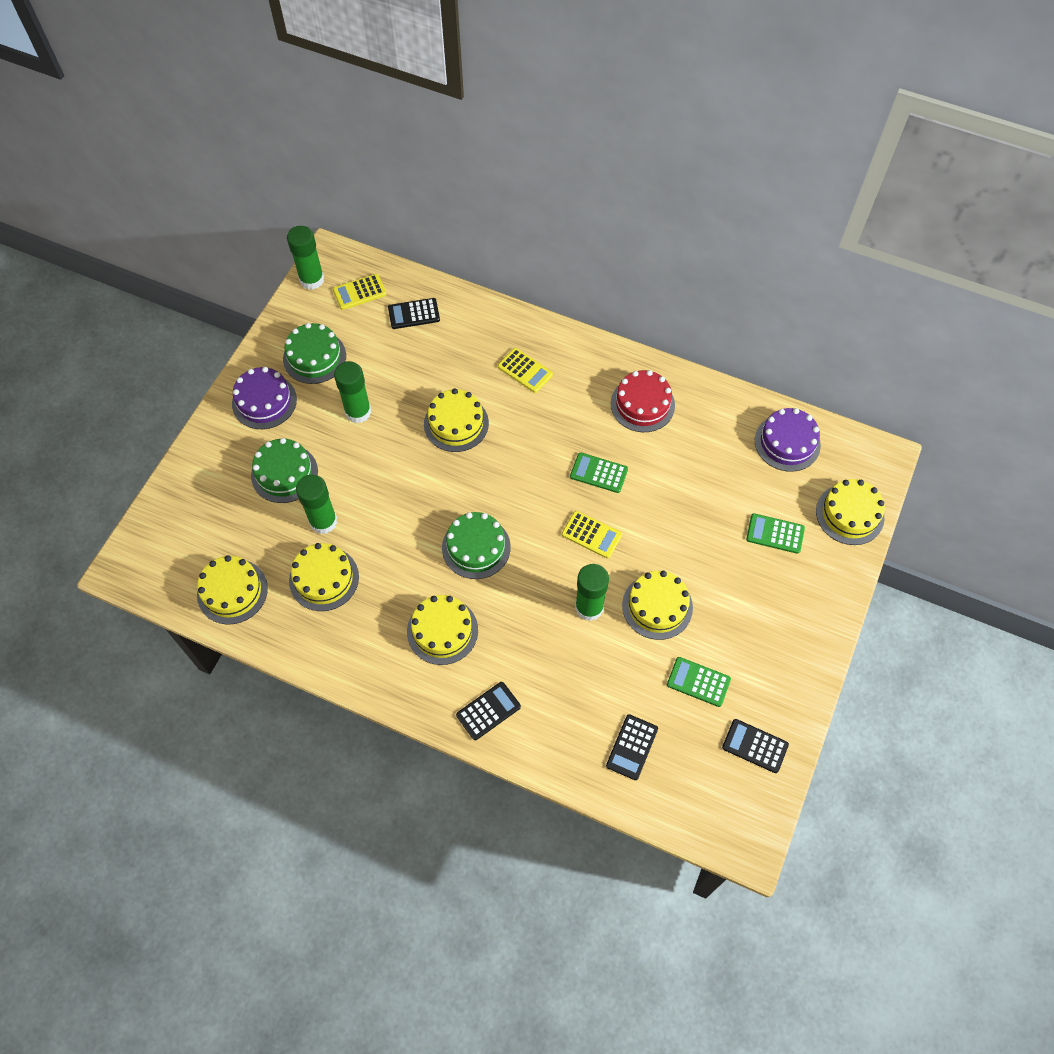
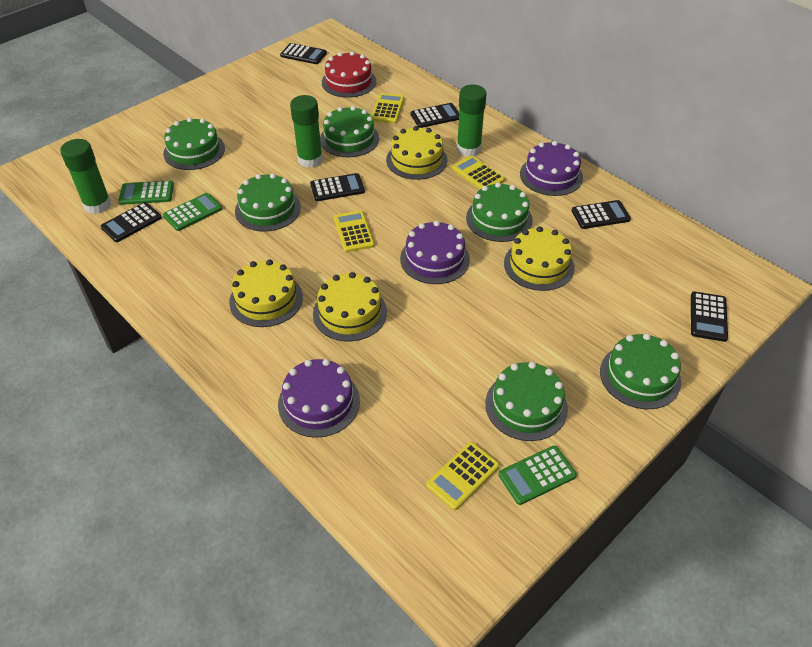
black calculator: [388,298,440,329] [456,682,521,740] [606,714,658,780] [722,719,789,773] = 4 -> [101,202,162,242] [280,43,327,64] [310,173,365,201] [411,103,459,128] [572,200,631,229] [691,291,728,342] = 6
green cake: [251,438,318,503] [283,323,346,384] [442,512,511,579] = 3 -> [163,117,225,170] [235,173,301,232] [320,106,379,157] [466,182,533,242] [485,362,568,441] [600,333,681,409] = 6
green glue stick: [287,226,324,290] [296,475,337,534] [334,361,371,423] [575,564,609,621] = 4 -> [60,139,111,214] [290,95,323,168] [457,85,487,156] = 3
purple cake: [232,367,297,429] [755,408,821,472] = 2 -> [278,359,360,438] [400,221,470,284] [520,141,583,196] = 3
yellow cake: [197,555,268,624] [289,543,359,611] [407,595,478,665] [424,389,489,452] [622,571,693,640] [816,479,885,545] = 6 -> [229,259,303,327] [313,272,387,341] [386,126,447,180] [504,226,574,291] = 4
yellow calculator: [333,274,386,310] [498,348,553,393] [562,511,622,558] = 3 -> [334,210,375,252] [372,93,404,123] [426,442,500,510] [452,156,505,189] = 4

